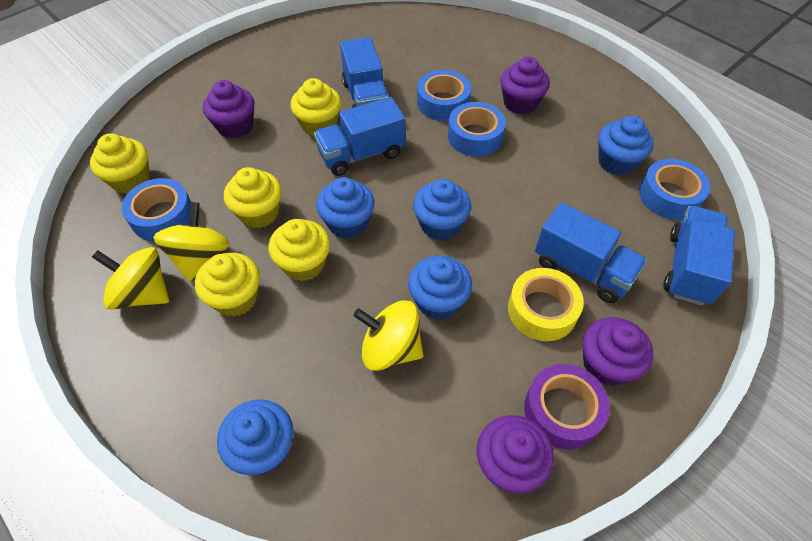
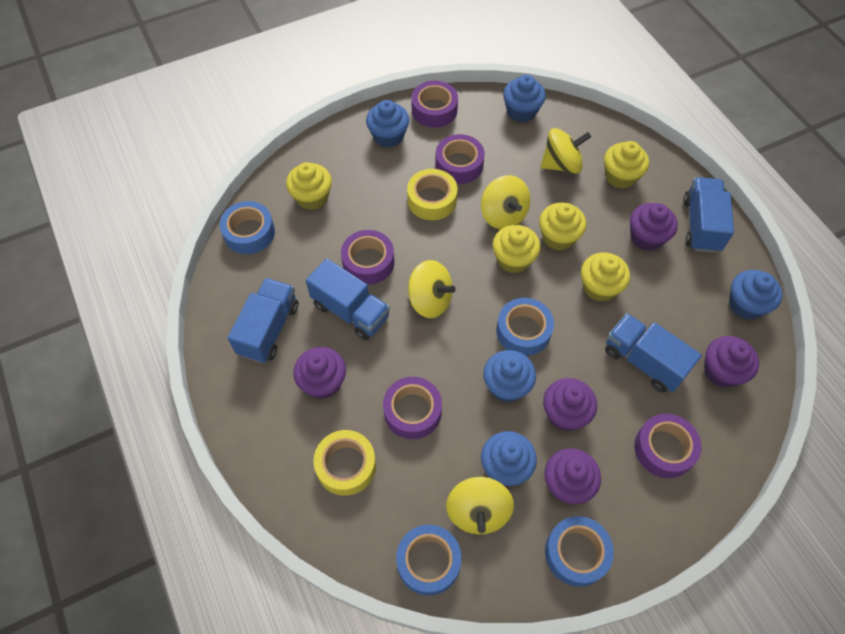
purple cupcake: [203,80,254,139] [477,415,554,493] [500,57,550,114] [582,317,653,386] = 4 -> [293,347,346,399] [543,378,597,431] [544,448,601,504] [630,203,678,251] [704,336,759,388] = 5
purple tape: [524,364,610,450] = 1 -> [341,230,394,285] [383,377,442,439] [411,81,458,128] [435,134,485,184] [634,414,701,478] = 5
yellow spinning top: [92,247,169,310] [153,202,229,281] [353,300,423,371] = 3 -> [408,260,456,318] [446,477,514,534] [481,175,531,229] [541,128,591,174] = 4
yellow tape: [508,268,584,341] = 1 -> [313,430,376,496] [407,169,458,220] = 2

